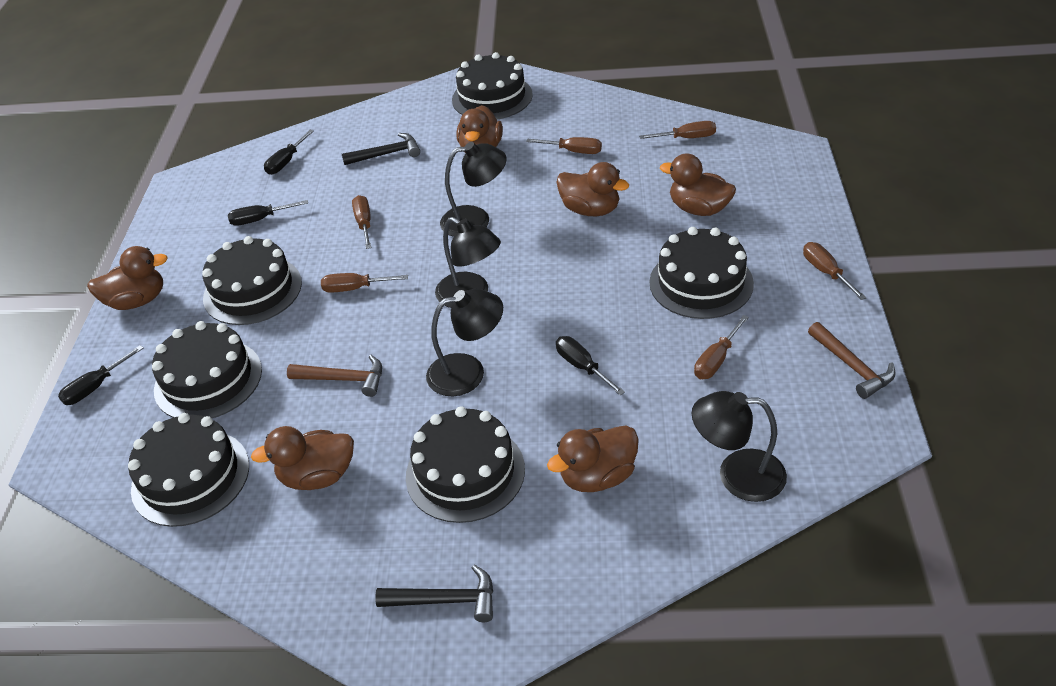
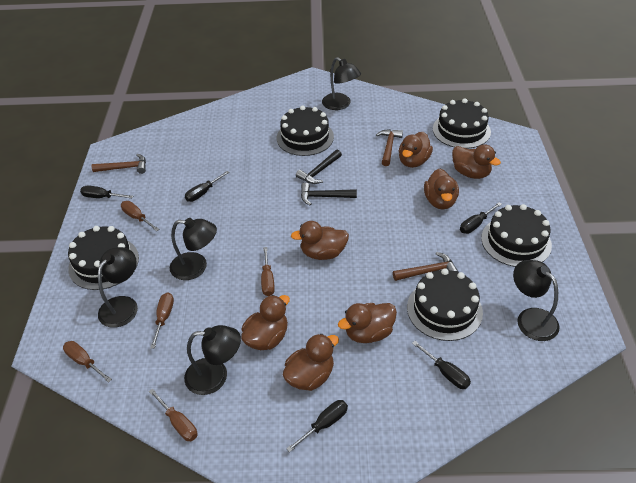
black cake: [128,413,249,527] [152,321,262,418] [202,236,302,325] [406,406,525,523] [452,52,533,119] [649,227,754,319] = 6 -> [68,226,139,290] [277,106,334,156] [407,268,483,341] [433,99,491,149] [481,204,552,267] = 5
black lamp: [426,289,503,396] [435,217,501,308] [440,142,507,237] [692,391,787,502] = 4 -> [98,247,138,328] [170,218,217,280] [184,325,241,395] [322,57,361,110] [513,260,559,341] = 5
black screwdriver: [58,345,143,405] [228,200,308,226] [264,130,314,175] [556,336,625,396] = 4 -> [80,185,133,198] [185,171,230,202] [286,400,348,452] [412,341,471,389] [460,202,502,234] = 5
brown duck: [87,246,168,310] [251,426,354,490] [457,105,503,153] [547,425,639,492] [556,162,629,216] [660,153,736,216] = 6 -> [241,295,290,350] [282,334,339,391] [291,221,349,260] [338,303,397,343] [399,132,433,168] [424,168,459,209] [452,144,501,179] = 7
brown hammer: [287,355,382,397] [808,322,896,399] = 2 -> [92,154,146,174] [376,129,403,166] [393,252,459,281] = 3
brown screwdriver: [321,273,408,292] [352,195,371,249] [526,137,602,154] [639,121,716,139] [694,315,749,379] [803,242,867,300] = 6 -> [63,341,112,383] [121,201,159,231] [149,388,197,441] [150,292,174,349] [261,247,275,296] = 5

